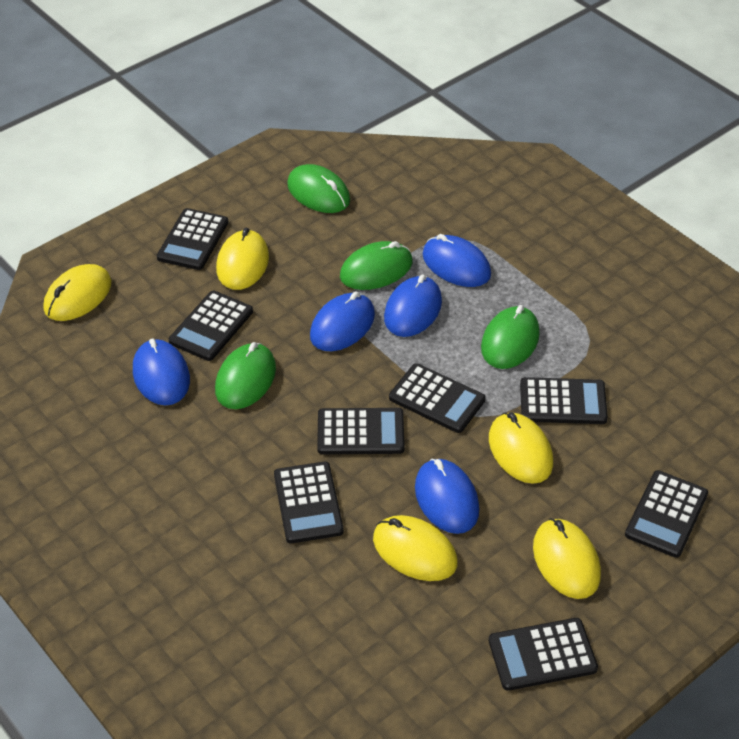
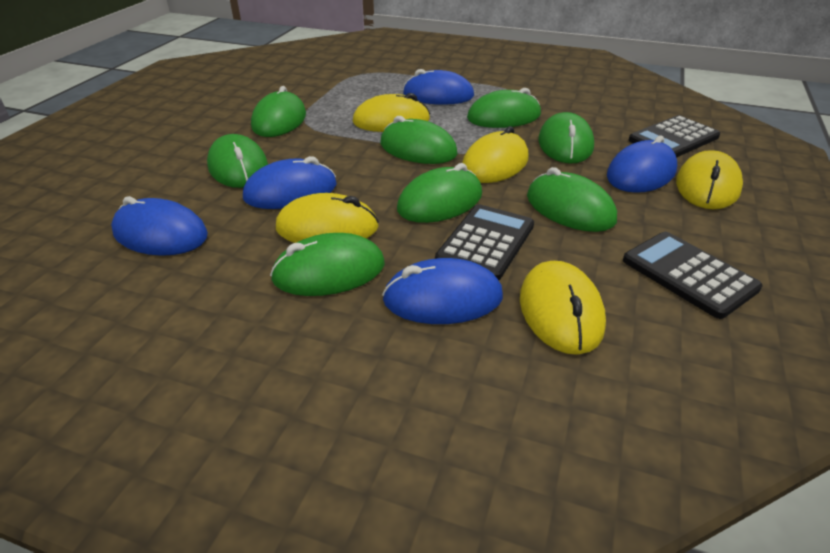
black calculator: [157,208,228,270] [169,291,253,361] [274,462,344,543] [317,408,405,454] [389,363,486,433] [489,618,598,691] [520,377,608,424] [625,470,708,558] = 8 -> [435,204,534,280] [623,232,763,319] [629,115,720,158] = 3
green mouse: [215,342,276,409] [287,164,350,213] [340,241,413,290] [481,305,540,369] = 4 -> [207,134,268,188] [251,86,306,137] [270,233,385,296] [380,116,458,164] [397,163,482,223] [467,88,541,128] [527,167,617,232] [538,112,594,163] = 8

